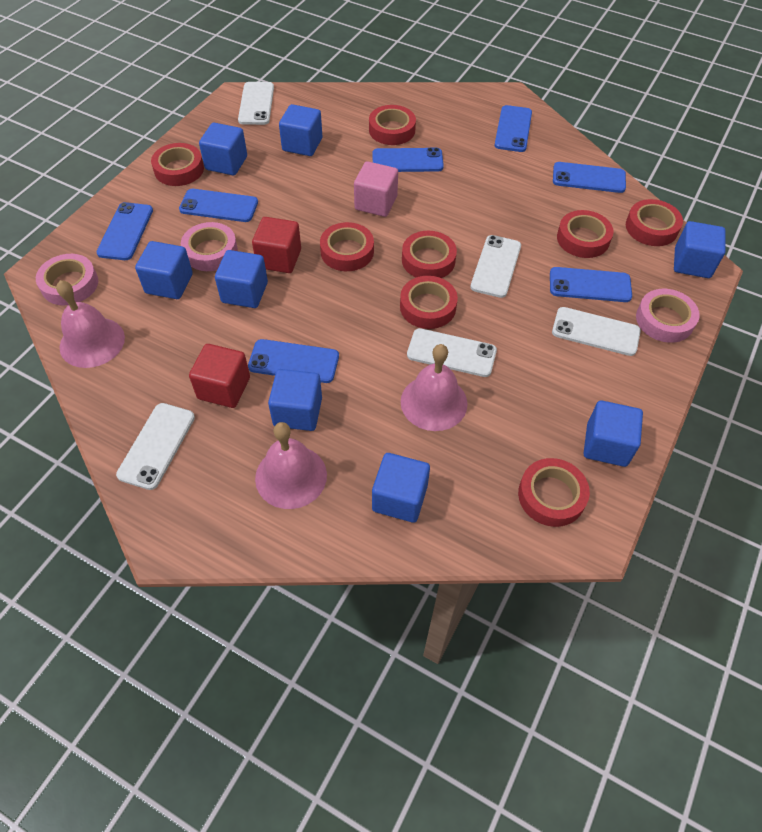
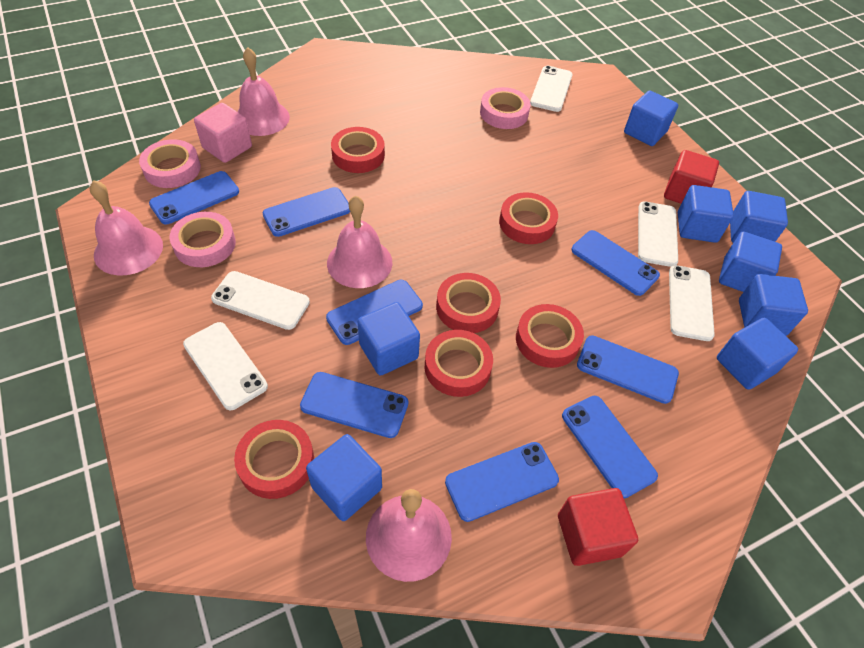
blue phone: [96,202,153,260] [179,189,258,222] [248,339,339,383] [372,148,444,172] [495,105,532,152] [550,267,632,302] [553,162,626,193] = 7 -> [149,171,239,224] [263,187,350,237] [300,372,408,438] [326,280,423,345] [445,442,559,522] [562,396,658,498] [571,230,660,296] [577,335,679,404] = 8
pink bell: [56,280,125,368] [255,422,327,509] [401,344,468,431] = 3 -> [90,180,163,276] [237,47,290,136] [327,195,392,288] [366,489,452,582] = 4
red tape: [151,143,204,186] [320,222,374,271] [369,105,416,145] [400,276,458,329] [402,231,457,278] [518,458,590,527] [557,210,614,258] [626,199,683,246] = 8 -> [234,420,314,499] [331,127,385,173] [425,330,493,397] [436,273,501,333] [499,192,558,244] [516,304,584,368] = 6

